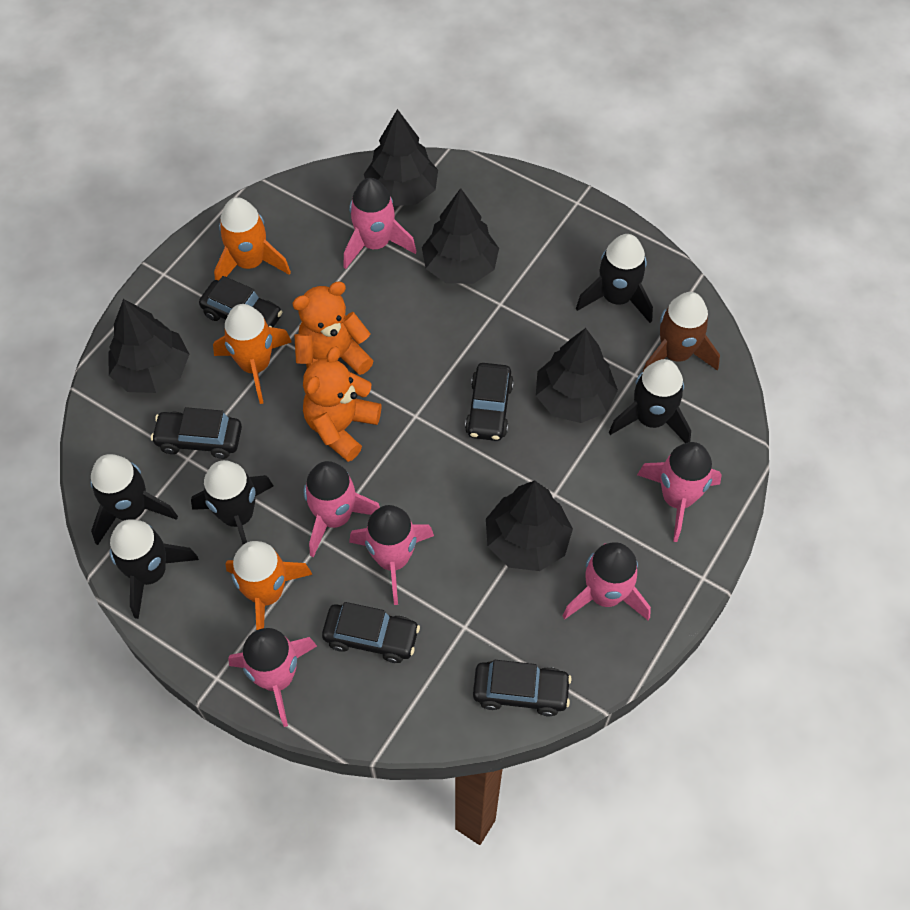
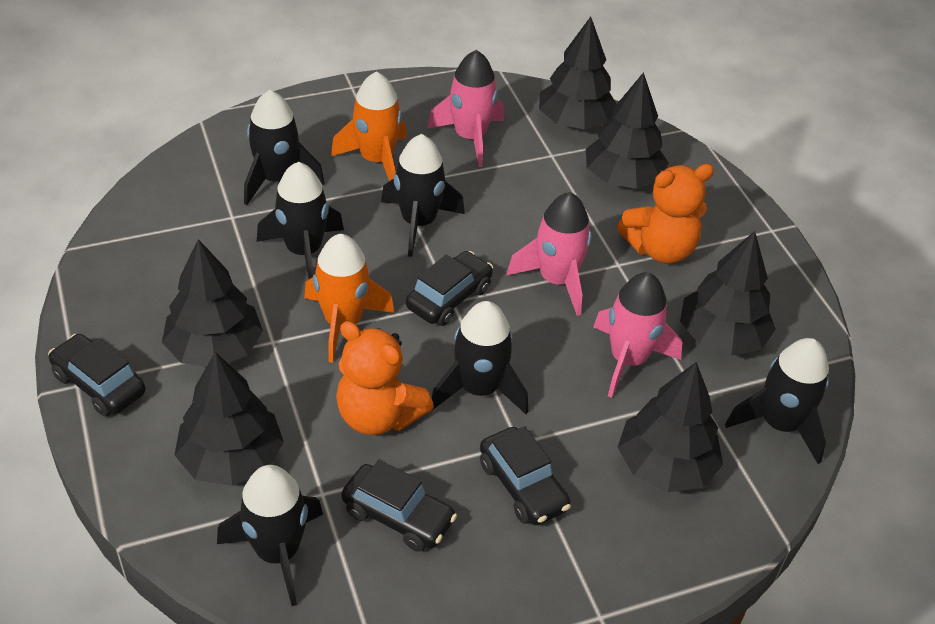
black car: [151,407,242,459] [199,276,282,328] [322,602,420,663] [465,363,514,441] [473,660,572,716] = 5 -> [48,334,145,417] [341,459,457,552] [406,251,493,326] [480,426,571,525] = 4
black rocket: [91,454,178,545] [109,519,199,619] [191,460,273,545] [576,234,653,323] [609,359,691,443] = 5 -> [217,465,323,606] [244,90,325,205] [257,162,344,279] [381,134,465,257] [432,301,528,414] [725,338,829,464] = 6
black tree: [108,299,189,393] [364,109,438,206] [422,188,499,284] [486,480,573,571] [536,328,618,423] = 5 -> [162,239,263,367] [175,352,284,486] [539,17,616,130] [586,72,669,189] [618,362,723,492] [680,231,776,356] = 6
brown rocket: [643,292,720,371] = 1 -> none = 0
orange rocket: [213,304,292,404] [214,197,291,280] [225,541,313,630] = 3 -> [304,234,395,363] [331,71,407,181] = 2
pink rocket: [228,628,317,727] [303,461,380,558] [343,178,417,269] [349,505,434,605] [563,542,651,621] [637,442,722,542] = 6 -> [427,50,504,167] [506,192,592,316] [593,272,682,398] = 3

